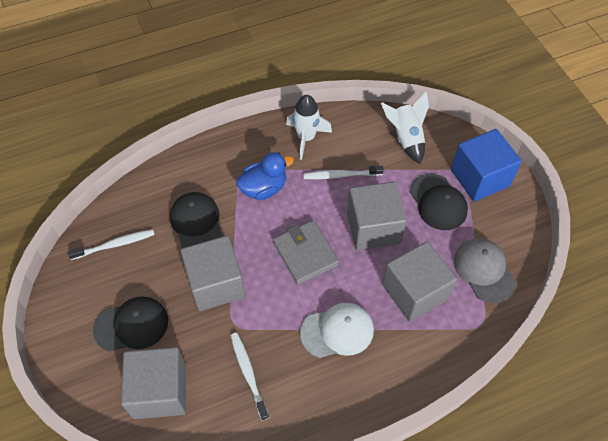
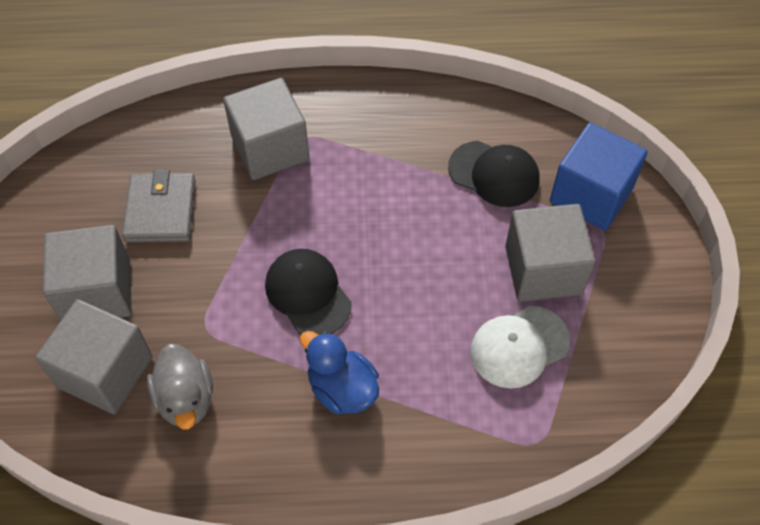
black cap: [93,297,168,352] [170,192,223,248] [410,174,468,230] = 3 -> [265,249,352,335] [448,141,540,207] = 2
grey cap: [454,238,516,303] = 1 -> none = 0
grey duck: none = 0 -> [147,344,213,430] = 1
white rocket: [286,95,332,160] [381,92,429,164] = 2 -> none = 0
white toothbrush: [67,229,155,260] [230,332,269,421] [303,166,384,179] = 3 -> none = 0

